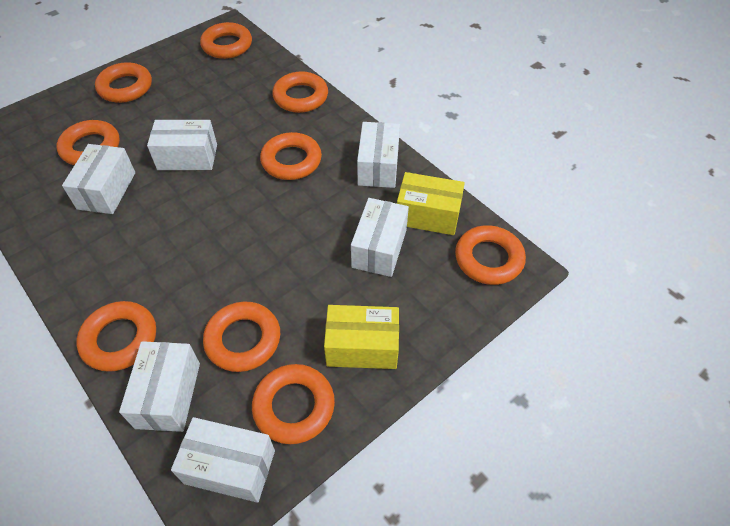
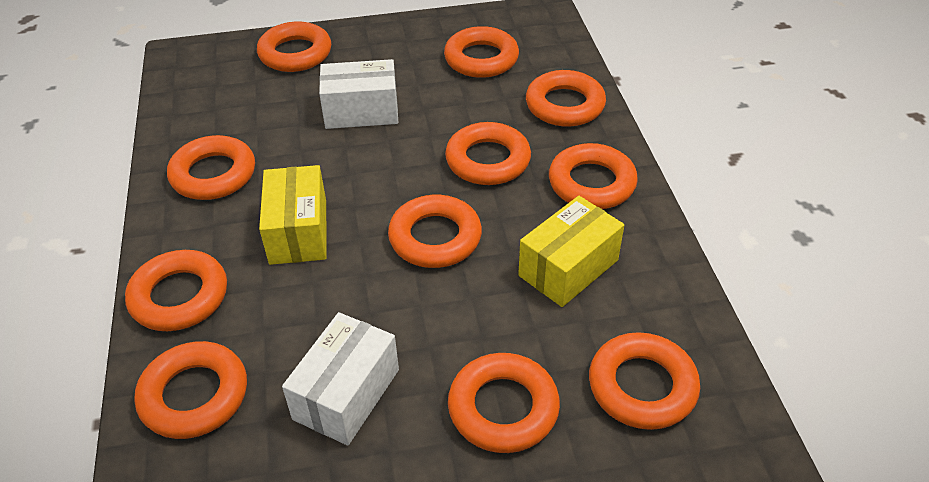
orange ring: [56,120,120,165] [76,301,156,372] [95,62,152,103] [200,22,252,59] [203,301,280,372] [252,364,335,444] [260,132,322,180] [272,71,328,113] [455,225,526,285] = 9 -> [125,250,227,331] [134,341,247,439] [167,135,255,200] [257,22,331,72] [388,195,482,268] [444,26,519,78] [445,122,531,185] [448,353,560,453] [526,70,606,127] [549,143,638,209] [589,332,700,430] = 11
white box: [62,144,135,214] [119,341,200,432] [147,120,217,170] [171,417,275,503] [351,198,409,277] [357,122,400,188] = 6 -> [282,312,399,446] [319,59,398,129] = 2

